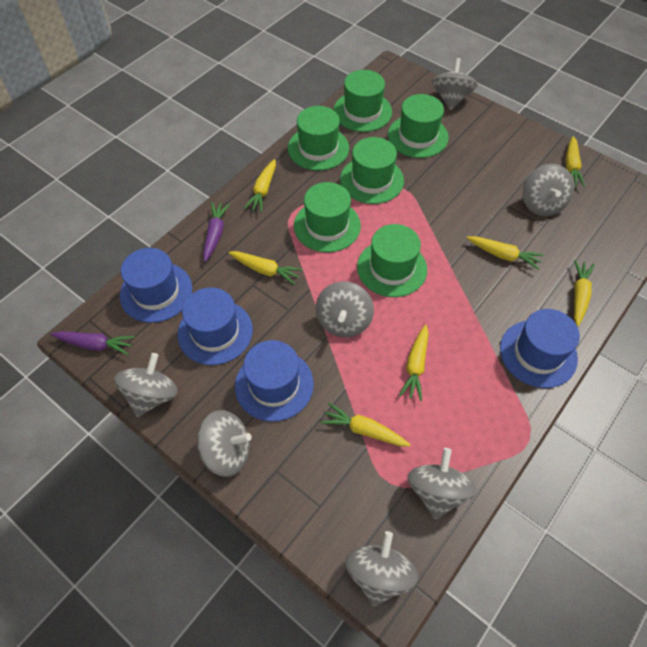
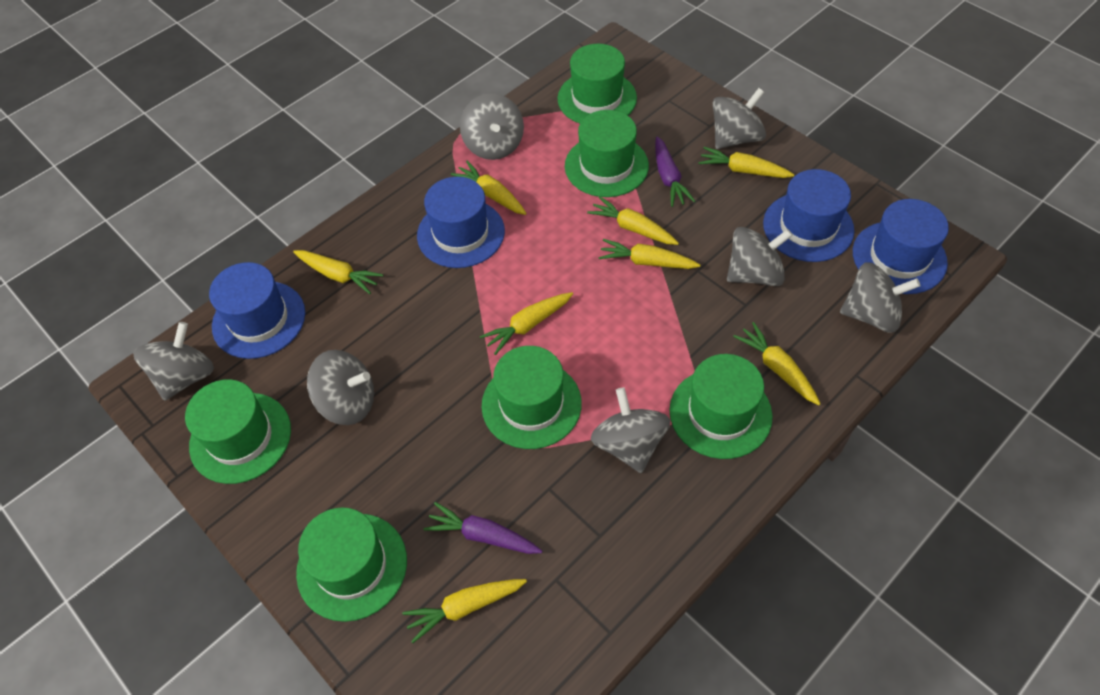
yellow carrot: [228,251,303,285] [244,159,276,213] [321,403,411,447] [399,324,428,401] [467,236,544,270] [566,136,585,187] [574,260,595,326] = 7 -> [293,250,383,294] [402,579,527,643] [451,161,527,215] [480,292,573,355] [587,196,679,245] [598,239,700,269] [698,147,795,178] [733,322,821,405] = 8

